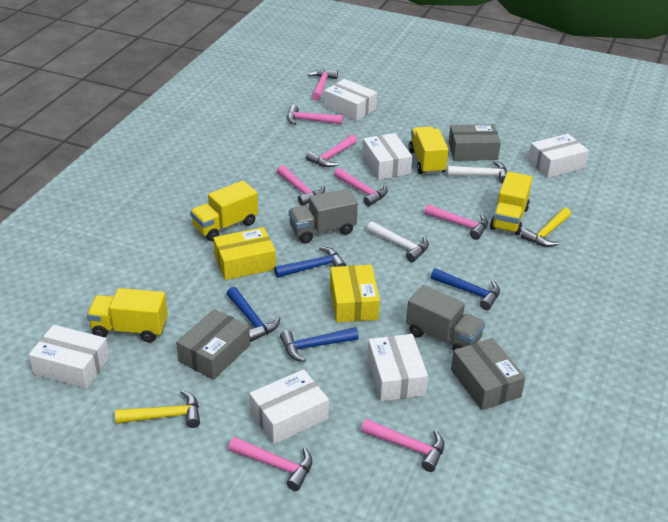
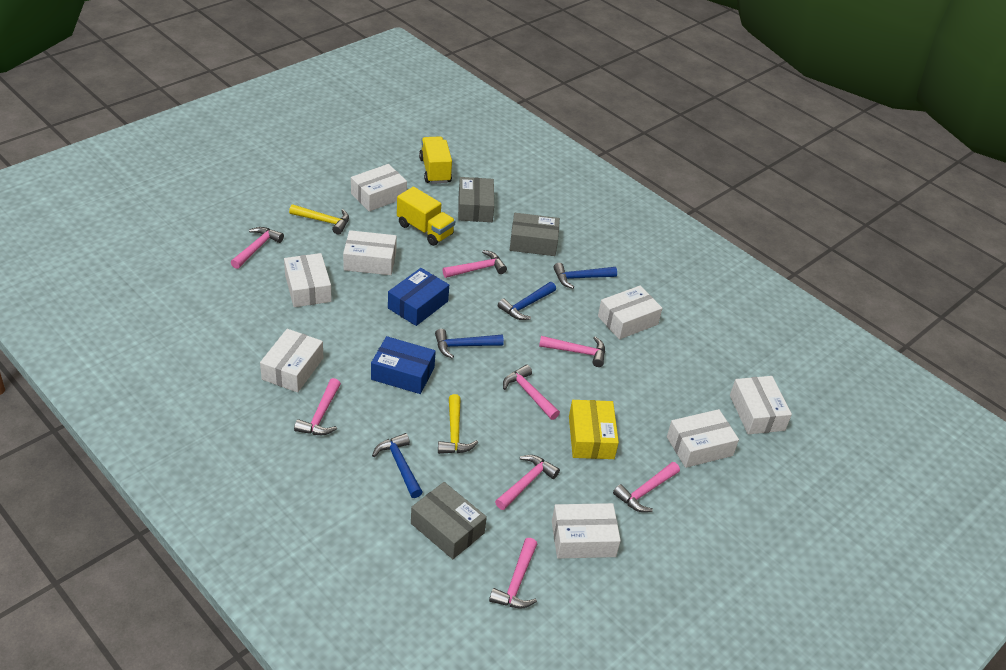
blue box: none = 0 -> [371,336,436,394] [388,268,449,326] = 2
grey truck: [289,189,358,243] [406,285,485,351] = 2 -> none = 0
white box: [29,325,110,389] [249,369,329,444] [324,79,377,121] [362,133,412,180] [367,334,428,401] [528,134,589,178] = 6 -> [260,329,324,392] [284,253,332,307] [343,230,397,275] [351,164,407,211] [552,503,621,559] [598,286,662,339] [667,409,739,468] [730,376,792,434] = 8
white hammer: [367,221,429,262] [447,161,507,184] = 2 -> none = 0
yellow box: [213,227,276,280] [330,265,380,322] = 2 -> [569,400,619,459] = 1
yellow truck: [87,288,168,343] [190,181,258,241] [409,126,448,175] [490,171,532,235] = 4 -> [397,187,455,246] [419,136,452,184] = 2

